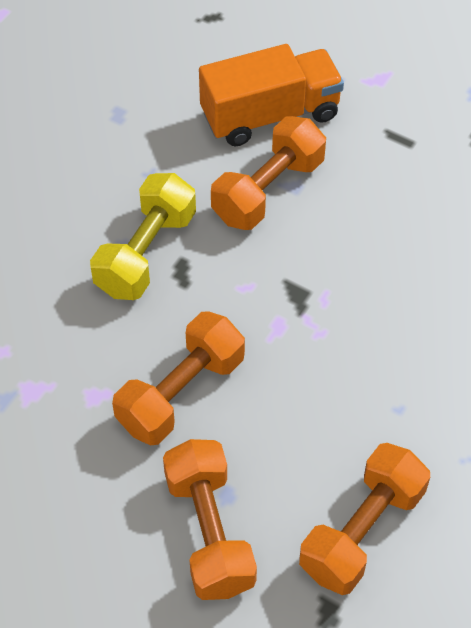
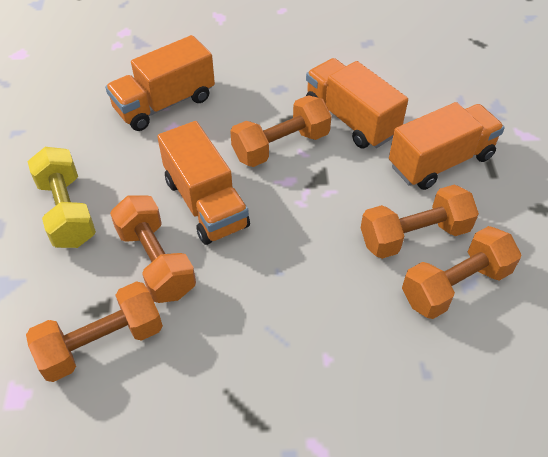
orange dumbbell: [112,311,245,445] [163,439,257,600] [211,116,326,230] [299,443,430,595] = 4 -> [26,281,163,382] [110,195,196,303] [230,95,332,167] [361,185,479,259] [402,226,522,319] = 5
orange truck: [199,44,344,146] = 1 -> [105,35,215,131] [157,121,250,245] [306,58,408,149] [389,102,505,190] = 4

